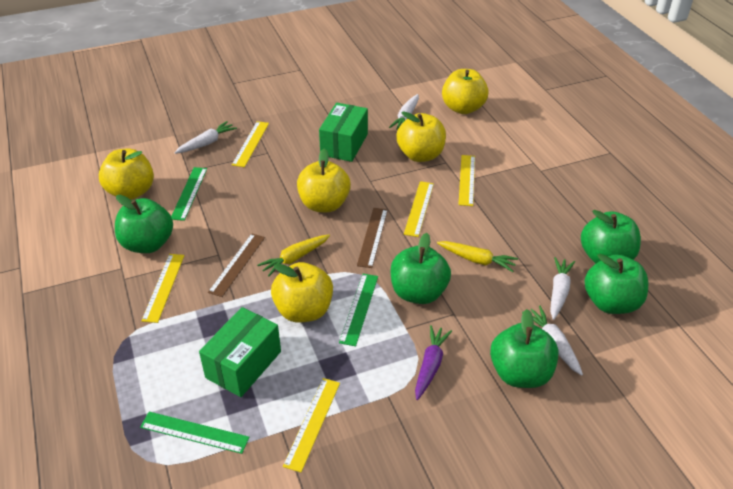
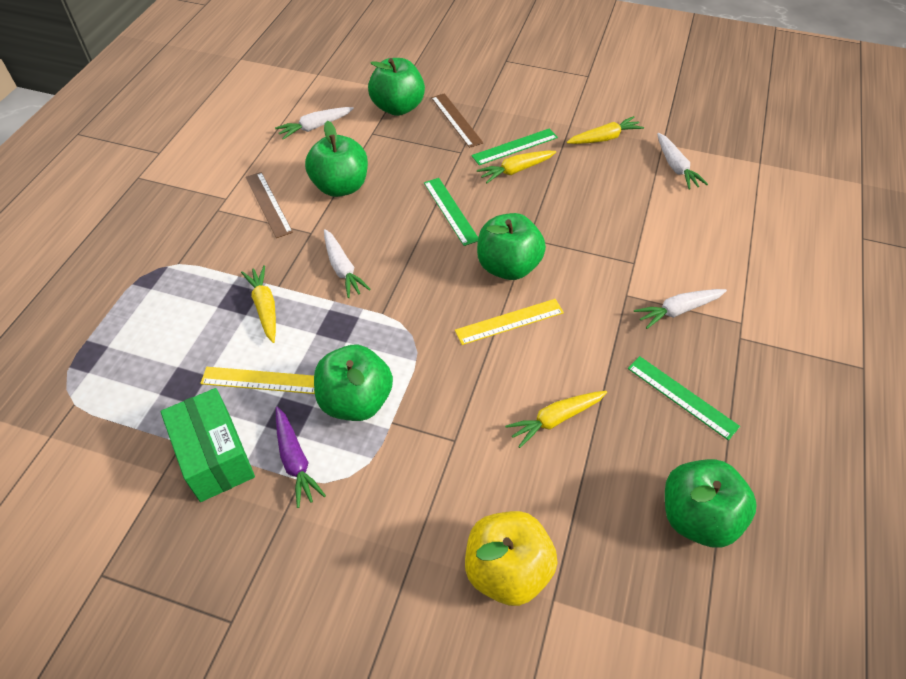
green box: [199,307,281,397] [319,103,368,162] = 2 -> [160,388,255,502] = 1
yellow apple: [99,149,154,200] [271,262,333,322] [297,149,351,212] [396,111,446,162] [442,69,489,114] = 5 -> [465,511,558,606] = 1
yellow carrot: [257,234,330,277] [437,241,518,272] = 2 -> [241,265,276,343] [477,151,556,184] [505,391,607,448] [567,116,644,144] = 4
yellow ruler: [141,254,185,323] [232,121,269,167] [283,378,340,472] [404,181,434,237] [458,155,475,206] = 5 -> [200,367,315,394] [455,299,564,345] = 2

